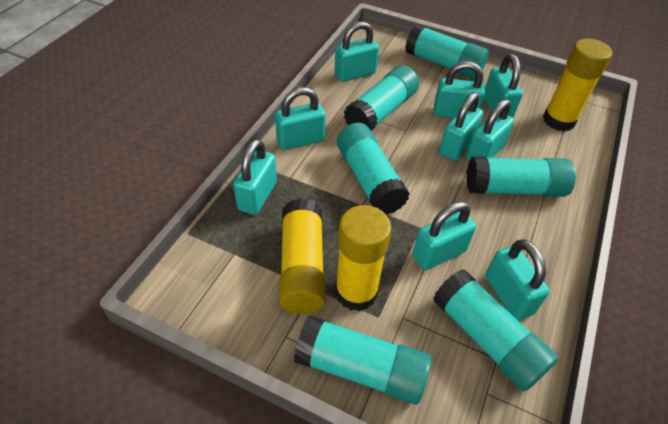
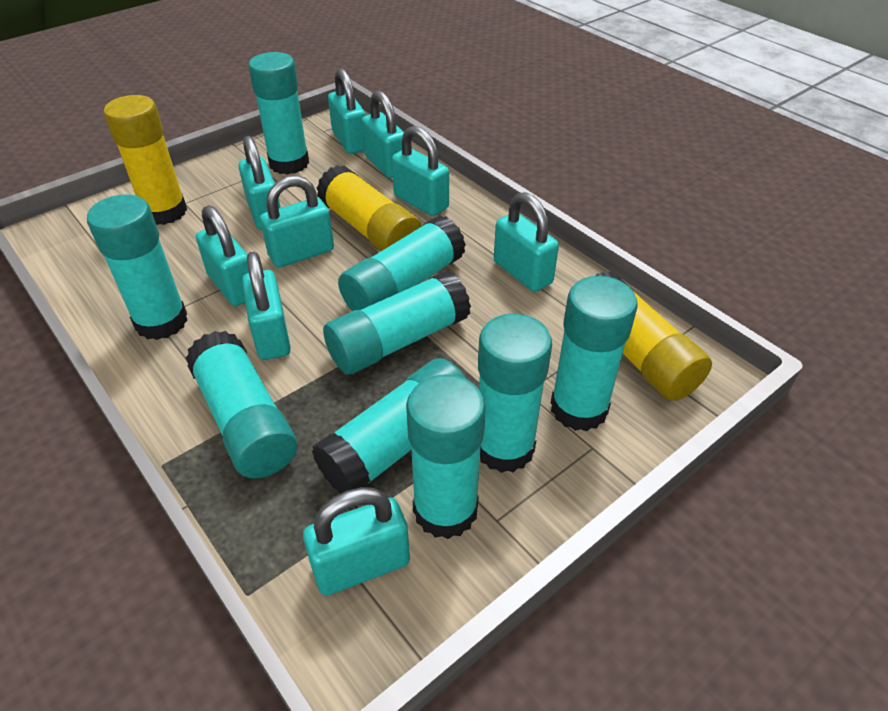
turquoise glue stick: [294,315,431,404] [337,123,410,215] [344,65,419,131] [405,24,489,79] [433,269,558,391] [467,156,576,197] = 6 -> [87,194,188,340] [186,331,297,479] [248,52,309,175] [312,358,466,494] [323,270,471,374] [338,215,466,311] [406,374,486,539] [478,314,552,473] [551,276,638,431] = 9

